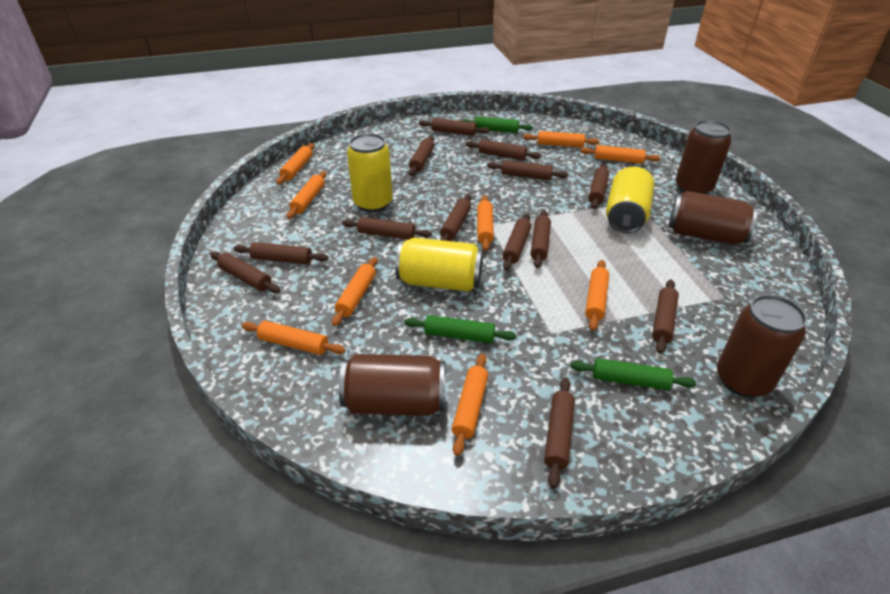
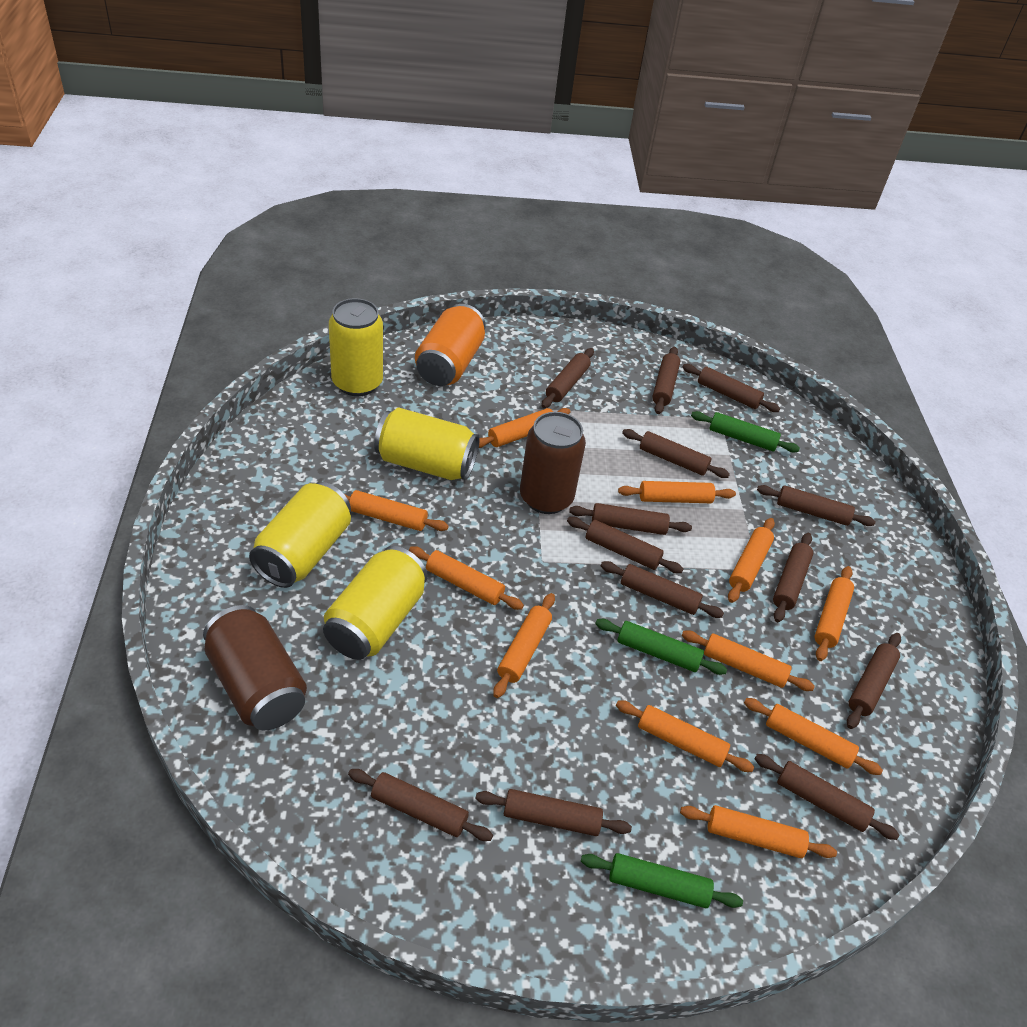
brown can: [339,354,445,416] [668,191,758,245] [675,120,732,194] [717,295,807,398] = 4 -> [203,605,307,730] [520,412,586,514] = 2
orange can: none = 0 -> [415,304,486,386] = 1
orange rolling pin: [241,321,345,355] [277,143,314,185] [287,171,327,219] [332,257,377,326] [452,354,488,456] [477,195,494,251] [523,131,599,147] [580,145,660,164] [585,260,609,331] = 9 -> [343,490,449,531] [409,546,524,610] [479,408,571,448] [493,593,555,698] [616,700,754,772] [618,481,736,503] [680,805,837,858] [682,630,815,691] [728,518,775,603] [744,698,883,775] [814,566,854,661] = 11
yellow can: [347,133,393,212] [395,237,483,292] [606,167,654,233] = 3 -> [249,482,351,588] [323,546,428,660] [329,298,383,396] [374,408,480,480] = 4

